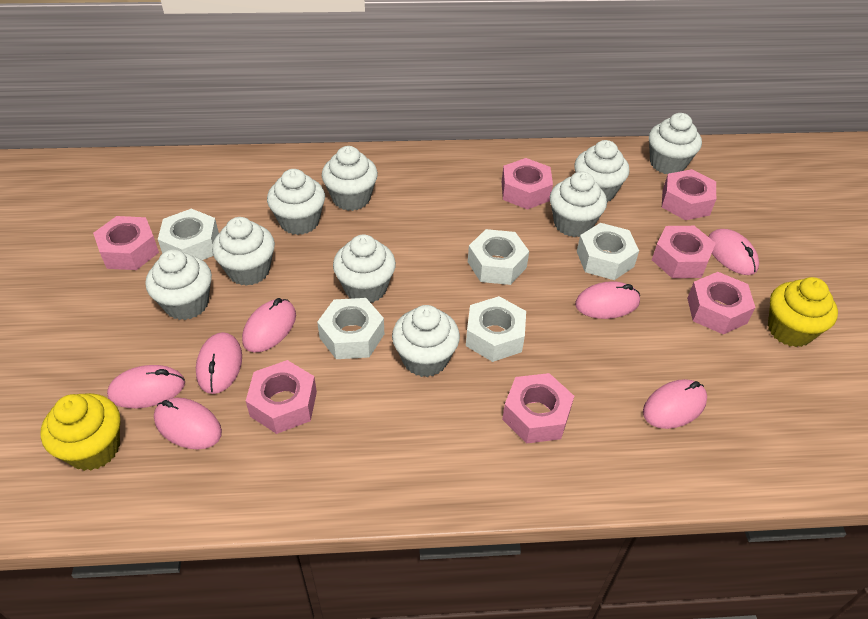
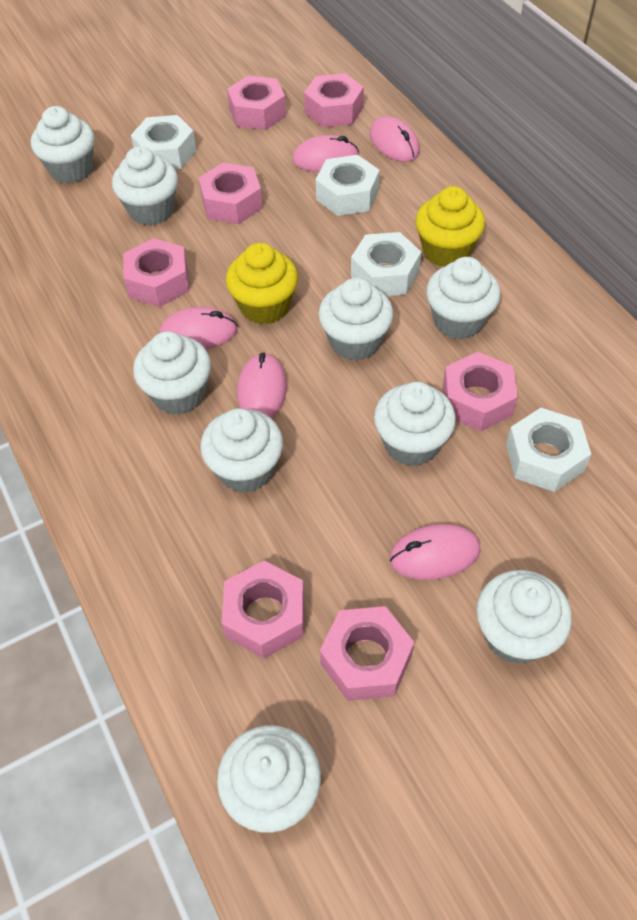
pink mouse: [107,365,185,408] [154,398,222,449] [196,332,242,394] [242,298,296,352] [575,281,640,319] [643,379,707,429] [708,229,759,275] = 7 -> [160,307,238,349] [237,353,287,418] [292,135,359,172] [370,116,420,162] [390,524,481,580] = 5
white nut: [158,209,219,260] [317,298,384,359] [466,296,526,362] [468,229,529,285] [577,223,639,280] = 5 -> [131,115,197,169] [316,155,380,216] [351,232,421,296] [506,408,591,492] = 4

